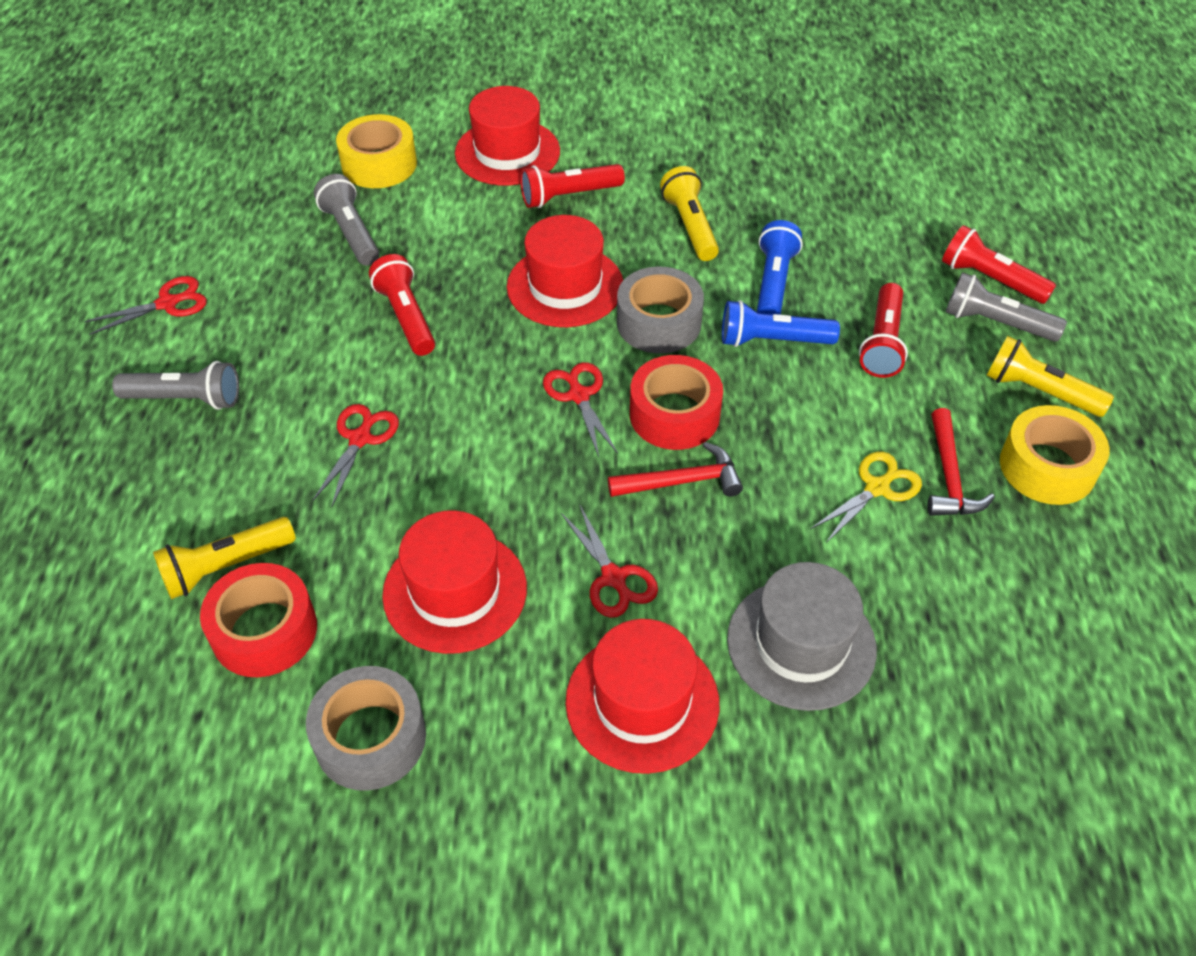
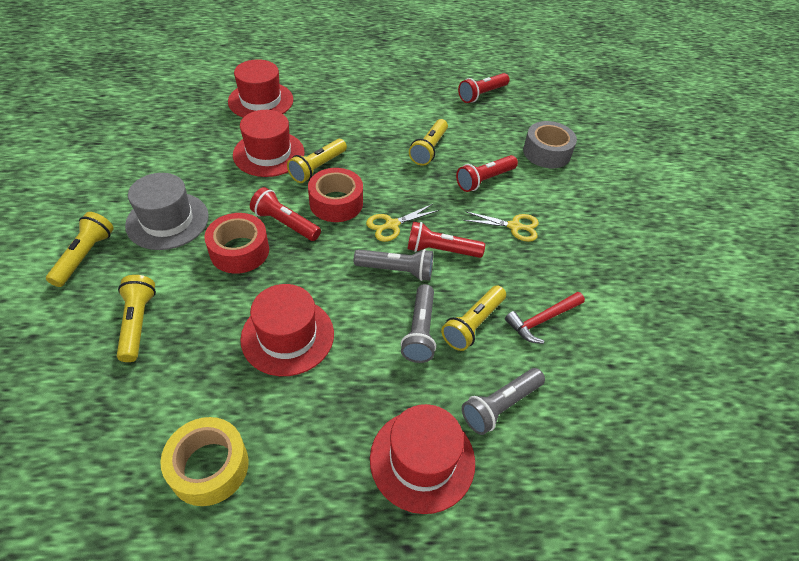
blue flashlight: [722,300,840,347] [757,220,803,315] = 2 -> none = 0
grey tape: [306,666,426,791] [617,266,704,354] = 2 -> [523,121,577,168] = 1
red hammer: [608,442,743,497] [927,408,995,516] = 2 -> [505,292,585,344] = 1
red scissors: [84,276,207,335] [312,404,399,506] [543,362,618,457] [561,504,658,618] = 4 -> none = 0
yellow flashlight: [153,517,296,599] [660,166,719,261] [986,336,1114,417] = 3 -> [46,212,114,287] [117,275,156,362] [287,139,347,183] [409,119,448,165] [441,285,506,351] = 5
yellow scissors: [810,451,922,543] = 1 -> [366,204,439,242] [463,211,539,242] = 2
yellow tape: [336,114,417,188] [1000,405,1110,505] = 2 -> [161,417,249,506] = 1

